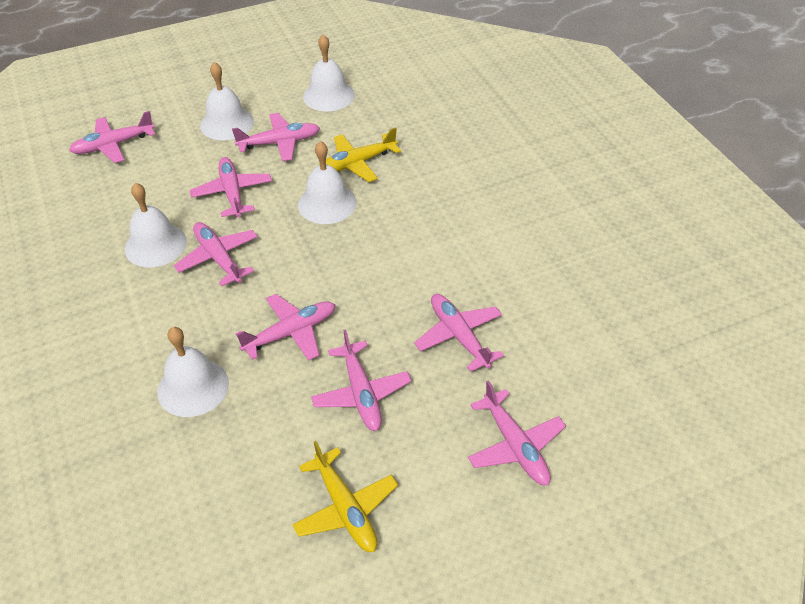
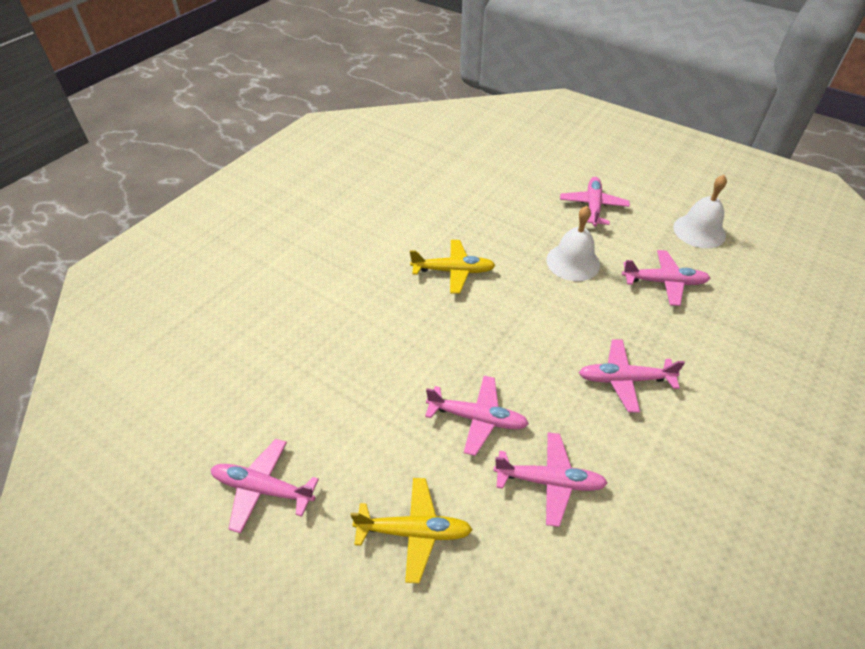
pink plane: [69,111,155,163] [174,222,258,286] [190,157,272,218] [232,113,320,161] [236,294,335,361] [311,329,411,431] [414,294,504,372] [468,380,566,485] = 8 -> [211,439,319,533] [425,376,529,456] [494,432,608,527] [560,177,630,227] [579,339,685,413] [622,250,710,306] = 6
white bell: [125,183,187,267] [157,327,229,417] [200,62,254,140] [298,141,357,224] [303,35,355,111] = 5 -> [546,206,600,281] [673,175,727,248] = 2

